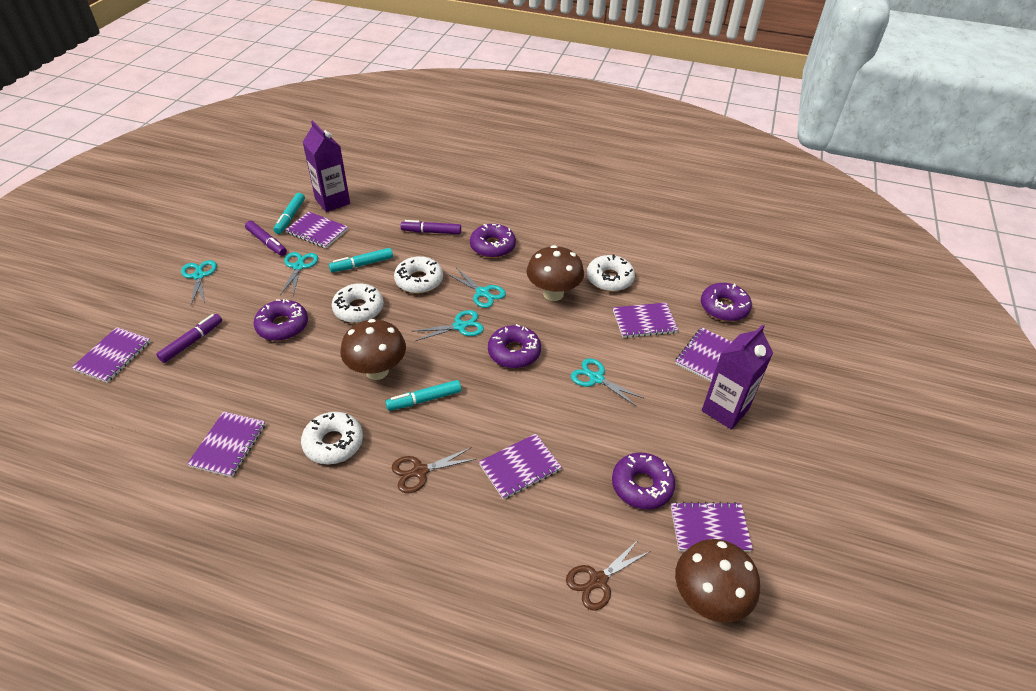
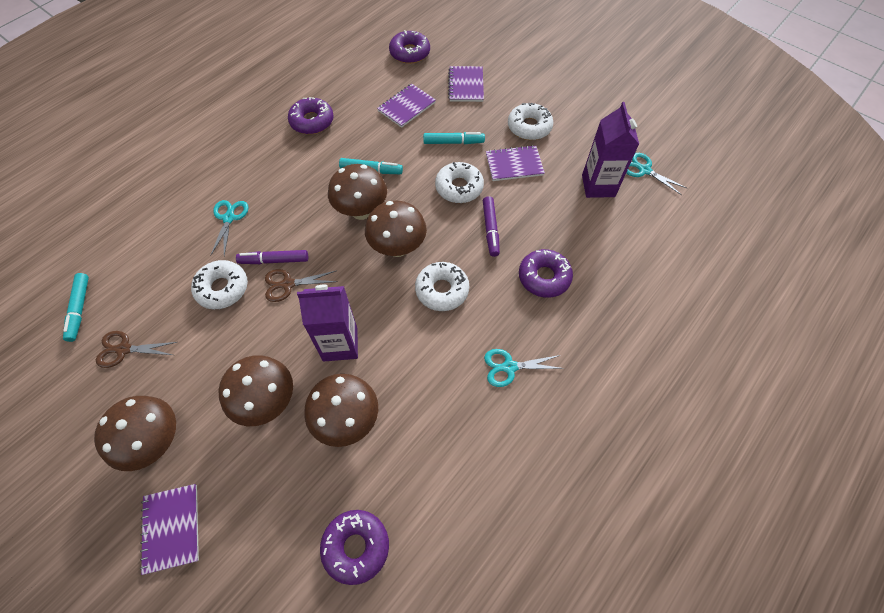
brown mushroom: [340,319,406,380] [527,245,584,301] [675,539,760,622] = 3 -> [94,396,176,471] [219,355,293,426] [304,374,378,447] [328,164,387,220] [365,201,427,257] = 5
purple donut: [253,299,308,341] [470,224,516,258] [488,324,541,368] [612,453,675,509] [701,283,752,321] = 5 -> [288,97,334,134] [320,510,389,585] [389,30,430,64] [519,249,573,298] = 4
purple marker: [156,314,222,363] [245,221,287,256] [401,220,461,234] = 3 -> [236,250,308,264] [483,196,500,257] = 2
purple notebook: [71,327,151,383] [187,411,266,477] [286,212,348,248] [479,434,562,500] [613,302,678,338] [671,502,753,552] [675,327,732,381] = 7 -> [140,484,199,575] [377,84,436,128] [448,66,484,102] [486,145,545,181] = 4
turquoise scissors: [181,260,217,305] [280,252,318,296] [414,310,484,341] [447,268,506,308] [571,358,643,407] = 5 -> [210,200,249,256] [484,349,564,387] [626,153,687,195] = 3

